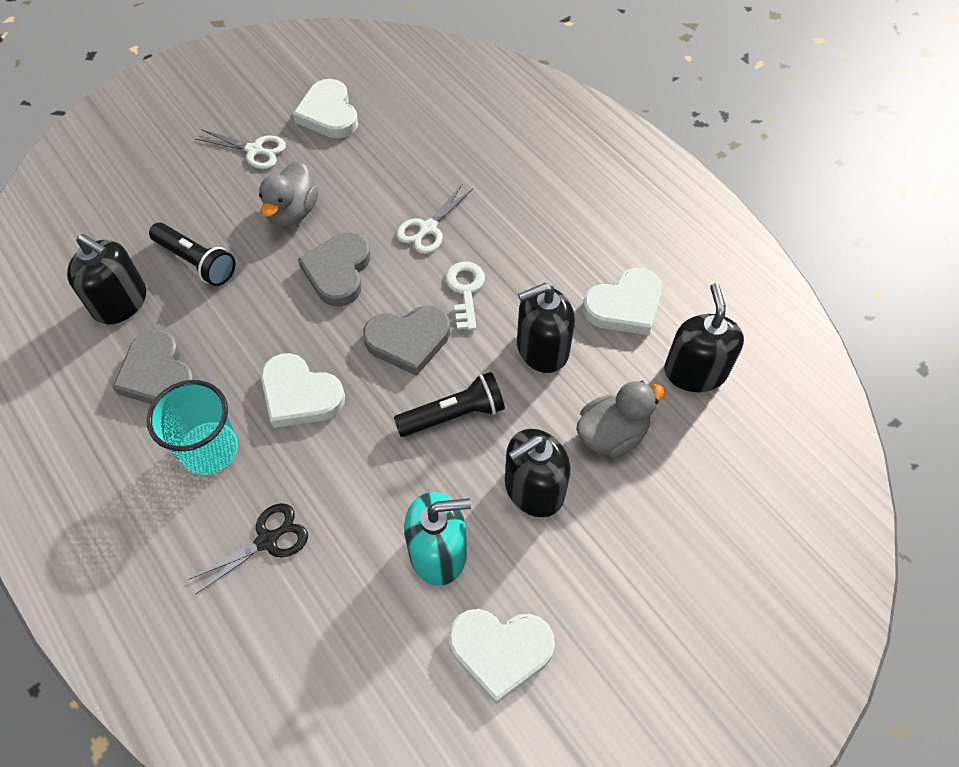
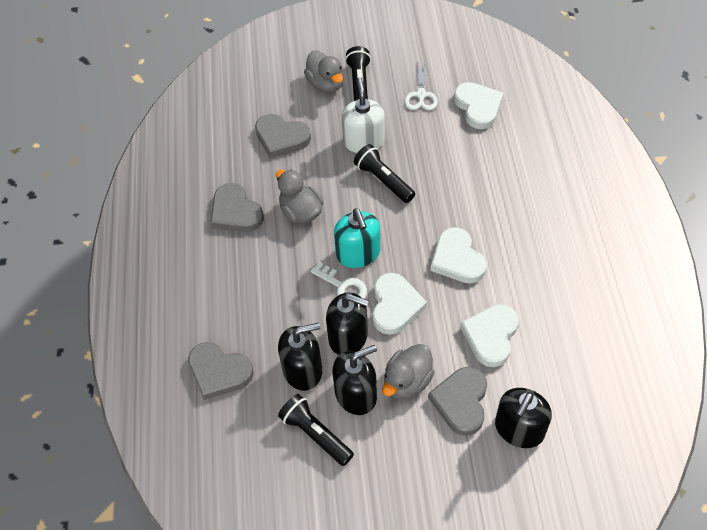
black flashlight: [149,222,235,286] [394,372,505,437] = 2 -> [278,394,354,466] [345,46,371,101] [354,144,415,203] = 3
black scissors: [187,503,308,594] = 1 -> none = 0
grey duck: [259,161,319,227] [576,380,666,457] = 2 -> [276,170,323,223] [304,51,344,93] [382,344,435,399] = 3
grey heart: [112,330,196,404] [298,232,370,306] [363,306,450,376] = 3 -> [188,342,254,400] [210,183,264,232] [255,114,311,158] [428,367,487,436] = 4
turquoise cup: [147,380,238,475] = 1 -> none = 0
white scissors: [196,129,286,169] [396,183,473,254] = 2 -> [404,62,438,110] = 1
white soap dispenser: none = 0 -> [342,78,385,153] = 1

